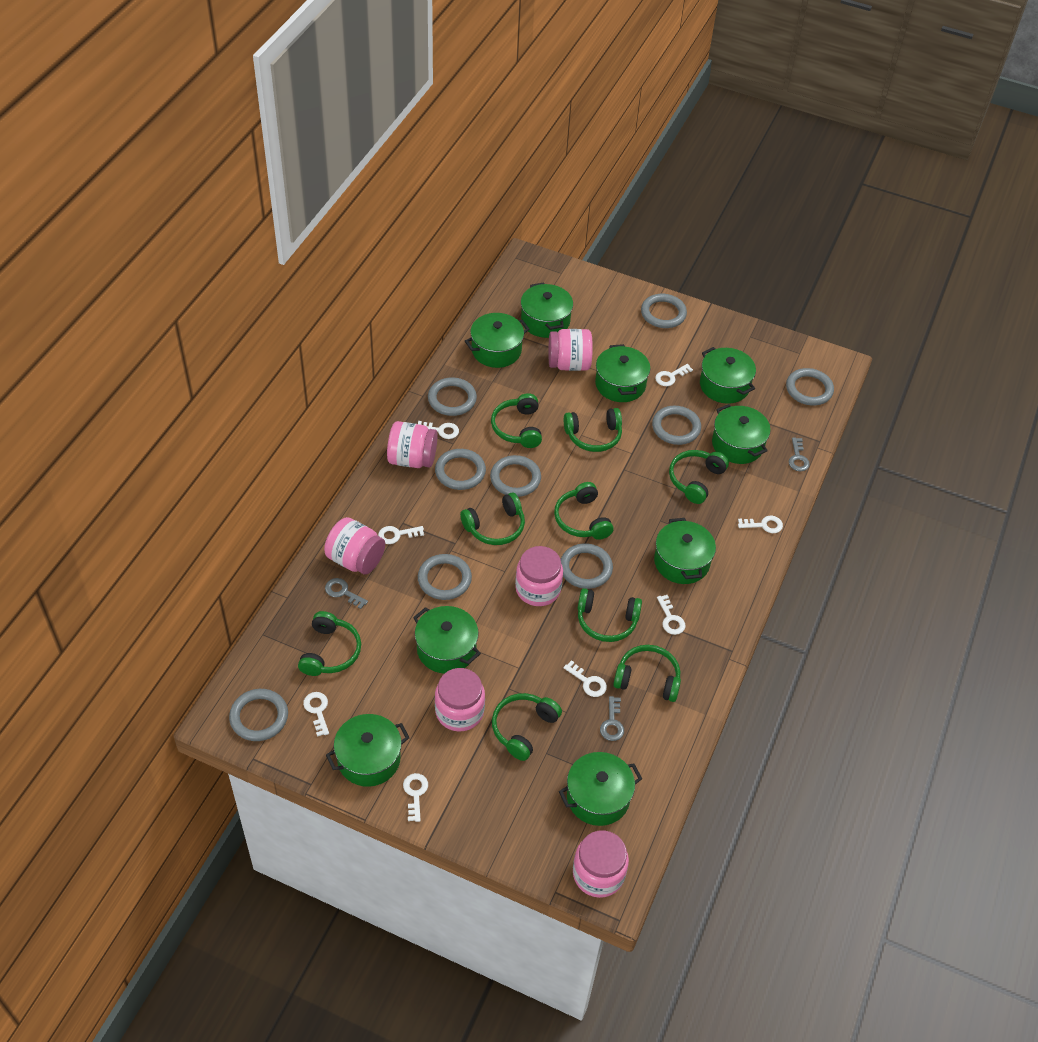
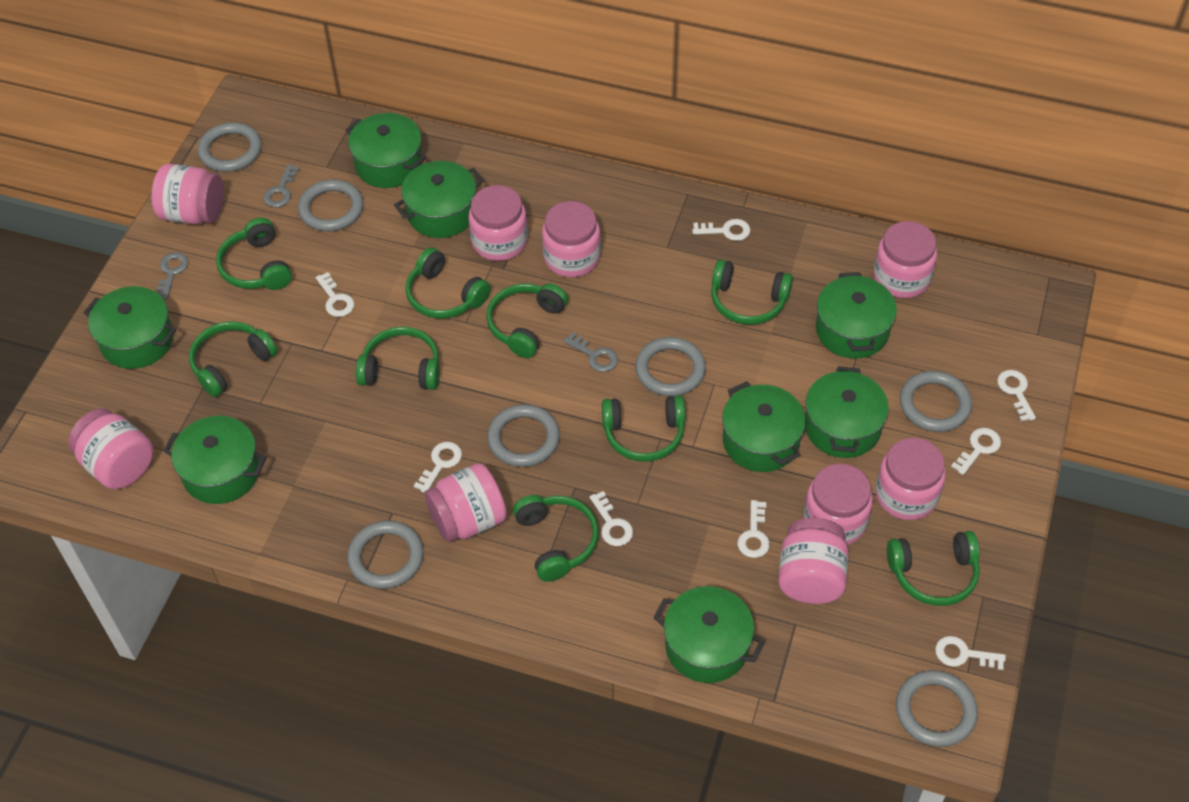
green pot: [326,714,410,787] [413,606,481,674] [465,313,529,368] [521,282,573,338] [559,752,642,826] [595,344,650,402] [654,518,716,584] [700,347,756,404] [712,404,771,464] = 9 -> [83,286,176,369] [163,416,267,504] [346,113,426,188] [394,161,484,238] [654,586,765,683] [722,381,806,472] [805,366,889,458] [816,272,897,359] = 8
grey ring: [229,689,288,741] [418,554,472,600] [428,377,477,416] [435,449,486,490] [490,455,541,497] [561,543,613,589] [641,294,687,328] [652,406,701,445] [786,368,834,406] = 9 -> [198,122,262,172] [298,180,364,232] [347,520,424,589] [487,404,560,467] [635,337,706,396] [896,670,978,747] [900,371,972,432] = 7
pink jar: [324,517,385,575] [387,421,437,468] [435,668,485,732] [515,546,563,606] [548,329,593,371] [573,830,629,898] = 6 -> [68,408,154,489] [151,164,224,224] [424,463,507,542] [468,185,528,261] [542,201,601,277] [778,518,848,604] [803,464,873,545] [873,221,937,298] [876,438,946,520] = 9

